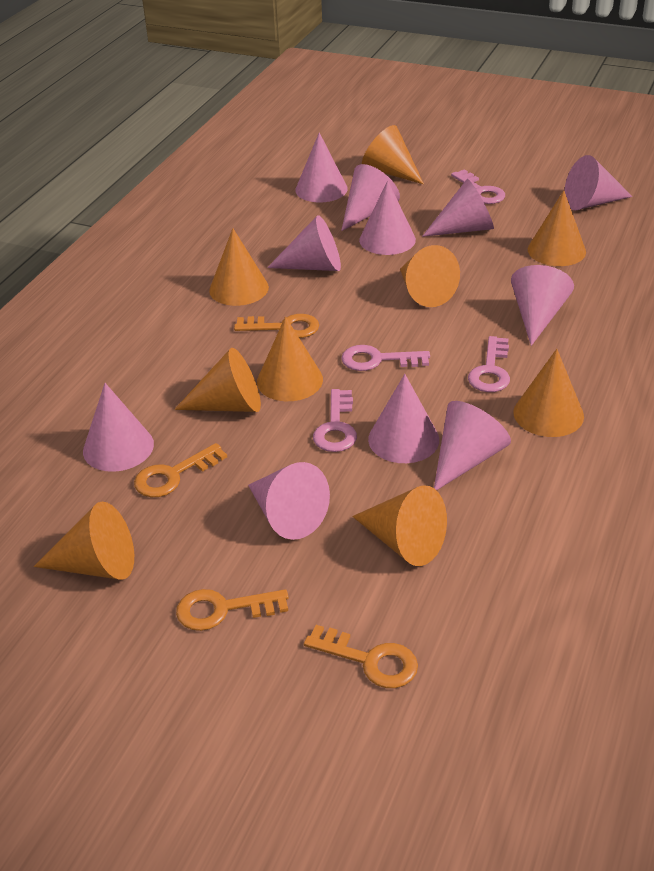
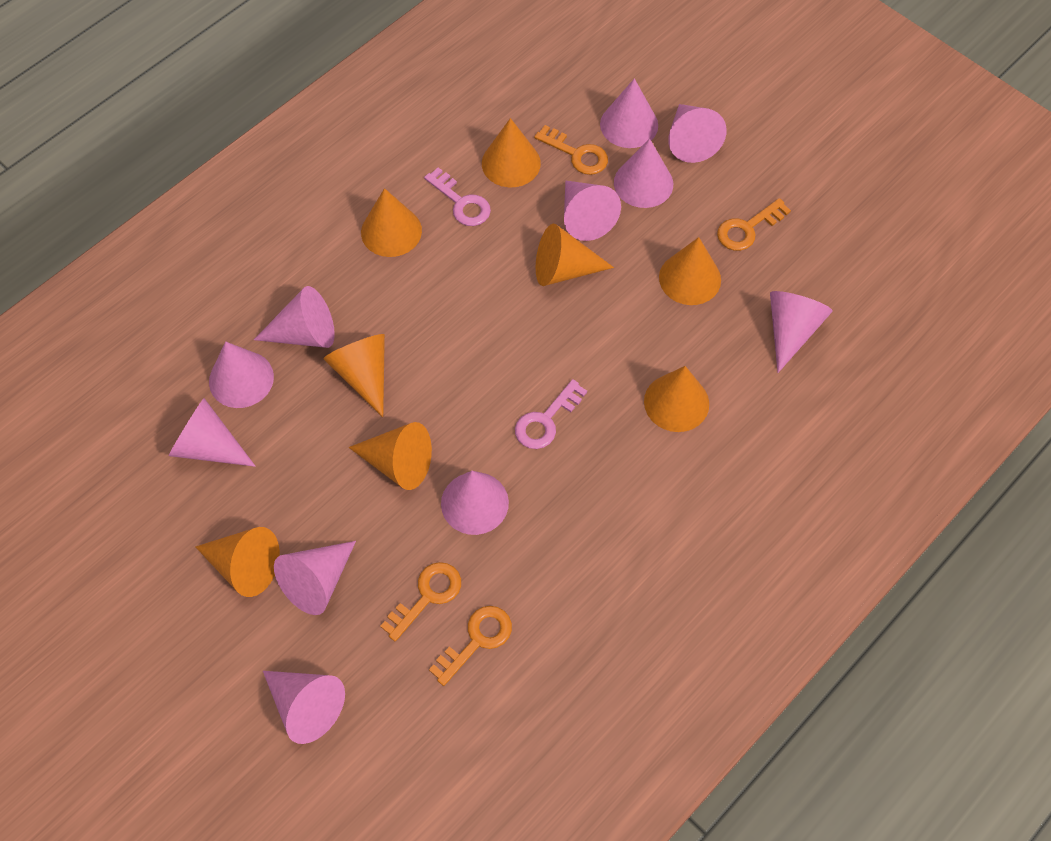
orange cone: [34,502,134,580] [174,348,261,412] [209,228,269,306] [257,317,323,401] [352,485,447,566] [362,125,424,184] [400,245,460,307] [513,349,584,437] [528,190,586,266] = 9 -> [195,527,280,597] [323,334,385,417] [349,422,432,490] [361,188,422,257] [482,118,541,187] [536,223,614,286] [644,366,709,432] [659,237,721,305] = 8
pink key: [313,389,357,452] [341,345,430,371] [451,169,505,204] [468,336,510,392] = 4 -> [424,167,491,226] [515,379,587,449] = 2

